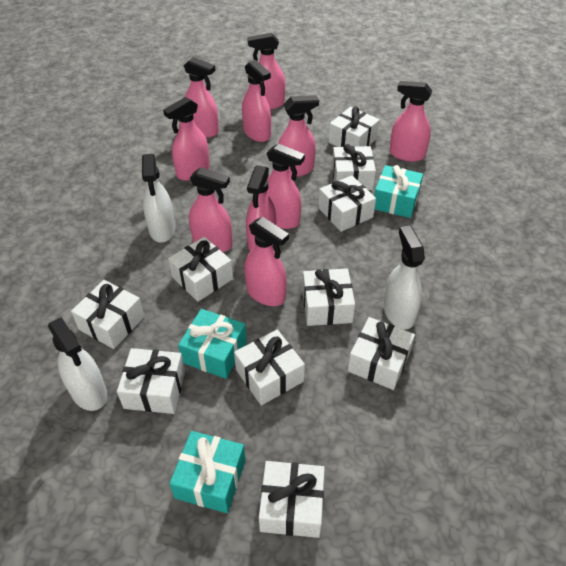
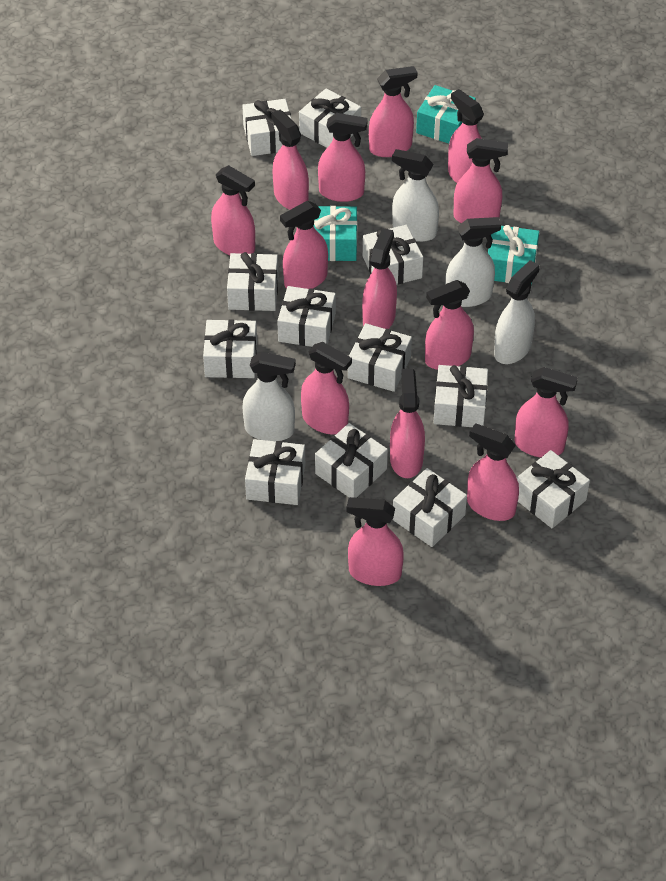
pink spray bottle: [163,97,210,181] [184,57,219,138] [189,167,233,252] [242,60,271,142] [244,217,289,306] [246,165,276,251] [247,33,285,110] [266,143,305,229] [278,95,319,177] [389,81,432,162] = 10 -> [211,165,255,255] [271,110,309,210] [280,201,328,289] [301,342,352,434] [318,113,368,202] [347,497,404,586] [362,228,397,329] [369,66,418,157] [390,369,425,478] [425,280,474,370] [448,89,484,183] [453,138,508,223] [467,423,519,521] [514,367,578,458] = 14
white gift: [71,280,145,349] [117,348,185,414] [168,237,233,302] [234,329,305,406] [259,461,325,538] [302,268,355,326] [318,175,376,232] [328,107,380,147] [332,144,376,190] [348,317,415,390] = 10 -> [203,319,257,378] [227,252,278,311] [242,99,292,156] [245,439,305,505] [277,286,336,347] [299,88,361,148] [315,423,388,498] [348,323,412,392] [363,225,423,285] [392,468,467,547] [433,365,488,427] [516,450,590,528] = 12
white spray bottle: [48,317,107,411] [142,154,175,242] [384,226,425,329] = 3 -> [243,352,296,441] [392,149,439,242] [445,217,501,307] [494,260,540,364] = 4

